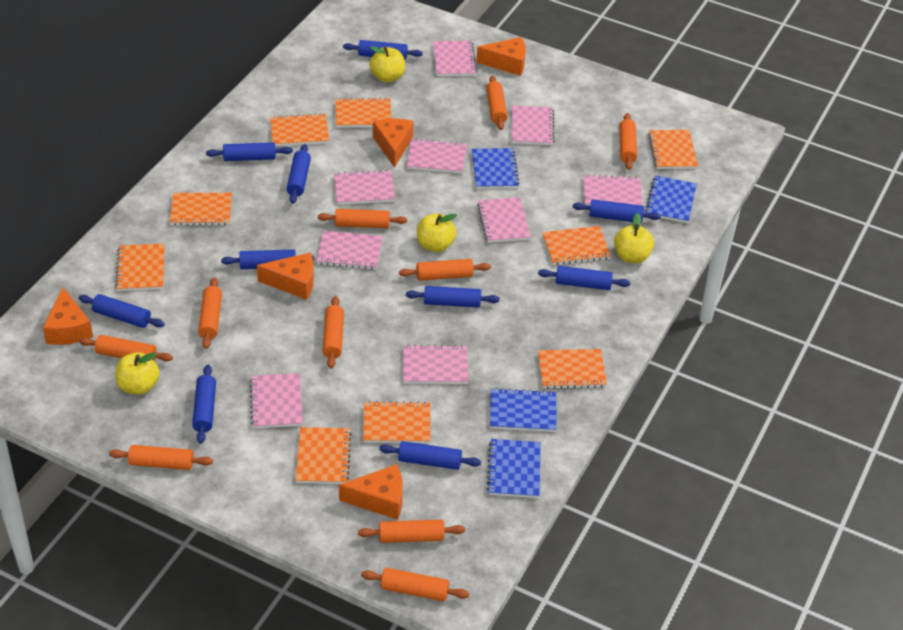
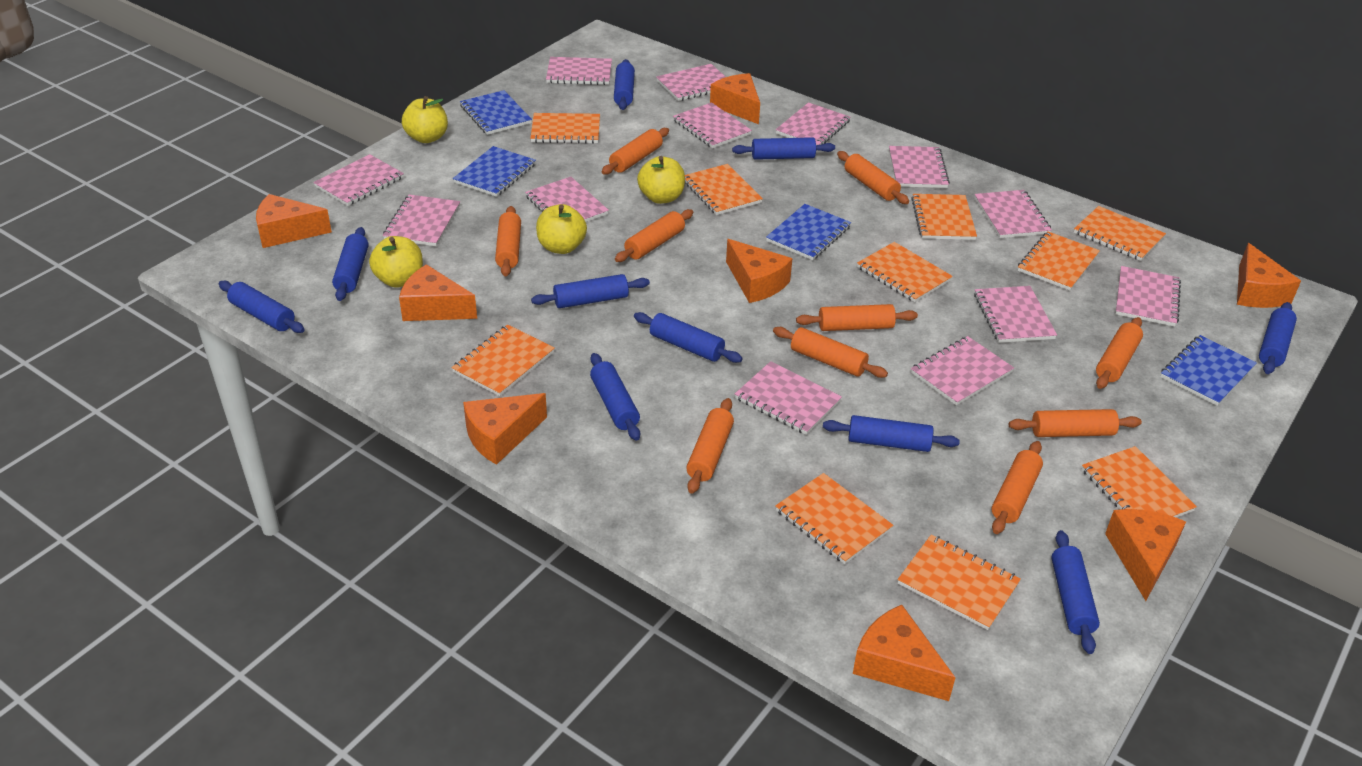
orange cheese: [43,287,93,345] [257,253,314,300] [339,464,403,520] [373,119,413,168] [476,37,526,76] = 5 -> [256,194,332,248] [399,264,477,321] [463,393,547,465] [710,73,760,124] [726,239,792,303] [853,605,956,701] [1105,509,1186,601] [1237,243,1301,308] = 8
orange notebook: [115,244,165,291] [170,193,232,226] [270,113,329,146] [296,427,351,484] [336,98,392,128] [363,401,431,443] [538,349,607,389] [542,226,611,265] [648,130,698,169] = 9 -> [452,324,555,396] [530,113,600,143] [685,164,763,215] [775,473,893,564] [857,242,953,302] [898,534,1021,630] [911,194,977,240] [1018,232,1100,291] [1074,206,1166,261] [1082,446,1197,517] = 10
pink notebook: [250,373,303,428] [317,231,382,270] [334,170,395,205] [403,344,468,384] [407,138,467,174] [433,41,477,76] [477,197,531,243] [512,105,555,145] [584,174,643,206] = 9 -> [313,154,404,206] [383,195,460,246] [525,177,609,222] [546,57,612,85] [656,64,726,101] [673,102,752,148] [735,361,842,435] [776,102,850,145] [889,146,950,188] [911,336,1014,405] [974,190,1052,238] [974,286,1057,343] [1115,266,1181,327] = 13

